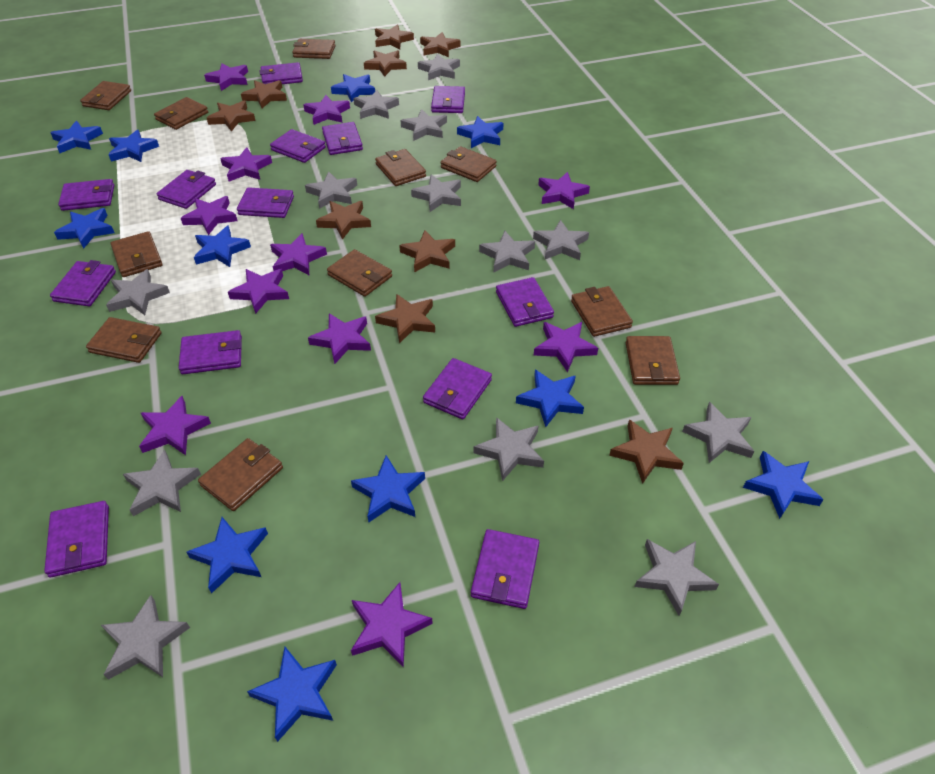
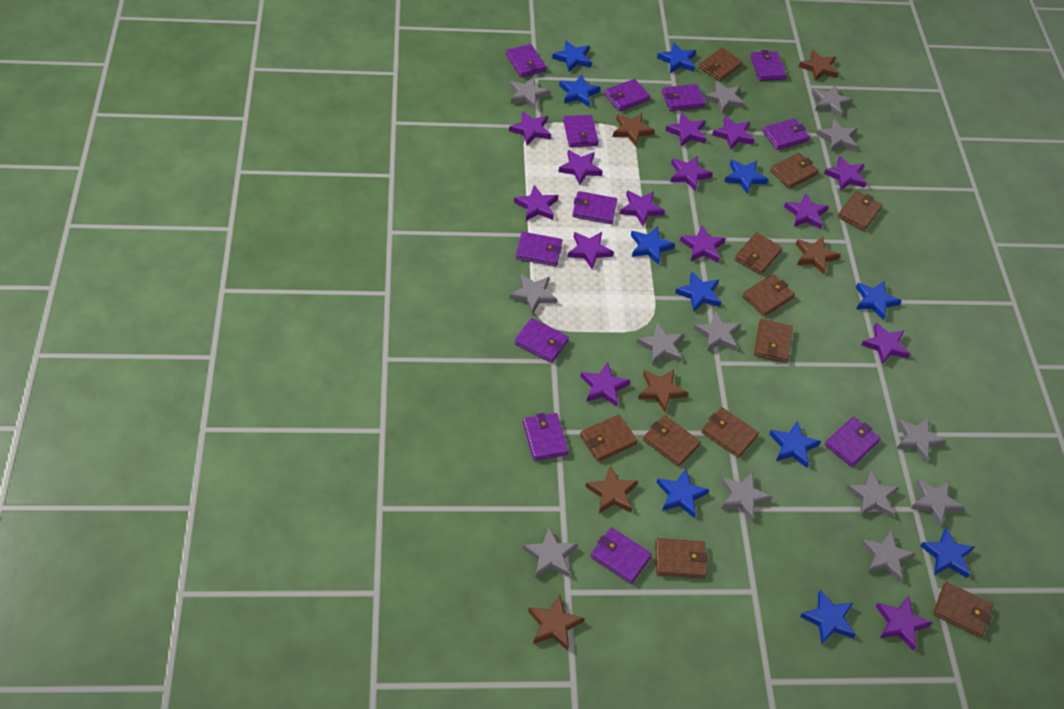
brown star: [207,101,256,132] [241,80,287,108] [316,201,371,240] [364,50,407,77] [375,24,414,49] [375,294,435,343] [399,230,455,273] [420,32,460,57] [609,419,684,484] = 9 -> [528,595,585,650] [585,466,638,513] [613,113,655,146] [638,369,688,412] [796,236,841,274] [799,50,839,81] = 6
purple star: [139,396,211,455] [180,196,238,235] [204,63,248,91] [220,147,272,182] [228,269,289,314] [270,233,327,275] [303,95,350,125] [308,313,371,364] [351,582,433,668] [534,322,598,372] [538,172,590,209] = 11 -> [509,111,551,145] [514,185,558,221] [559,150,603,185] [568,232,614,269] [580,362,630,407] [620,190,665,226] [665,113,707,147] [670,156,713,191] [680,226,726,262] [712,116,755,150] [784,193,829,229] [824,156,867,191] [861,323,910,365] [876,596,932,651] = 14
purple wallet: [44,501,109,577] [50,260,116,306] [58,179,114,211] [157,170,216,209] [179,330,242,374] [237,187,294,218] [260,62,303,84] [270,129,326,163] [322,122,363,155] [423,358,492,419] [431,86,465,113] [471,529,539,609] [496,277,554,327] = 13 -> [506,44,546,77] [514,318,569,363] [516,232,562,266] [523,413,569,461] [563,115,599,147] [572,191,617,224] [591,527,652,584] [604,79,650,111] [662,84,706,111] [750,50,787,81] [762,118,810,150] [825,416,881,467] = 12

